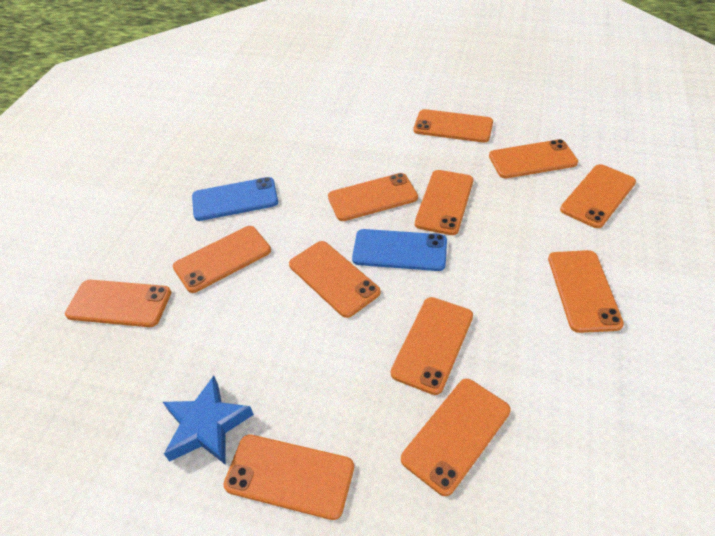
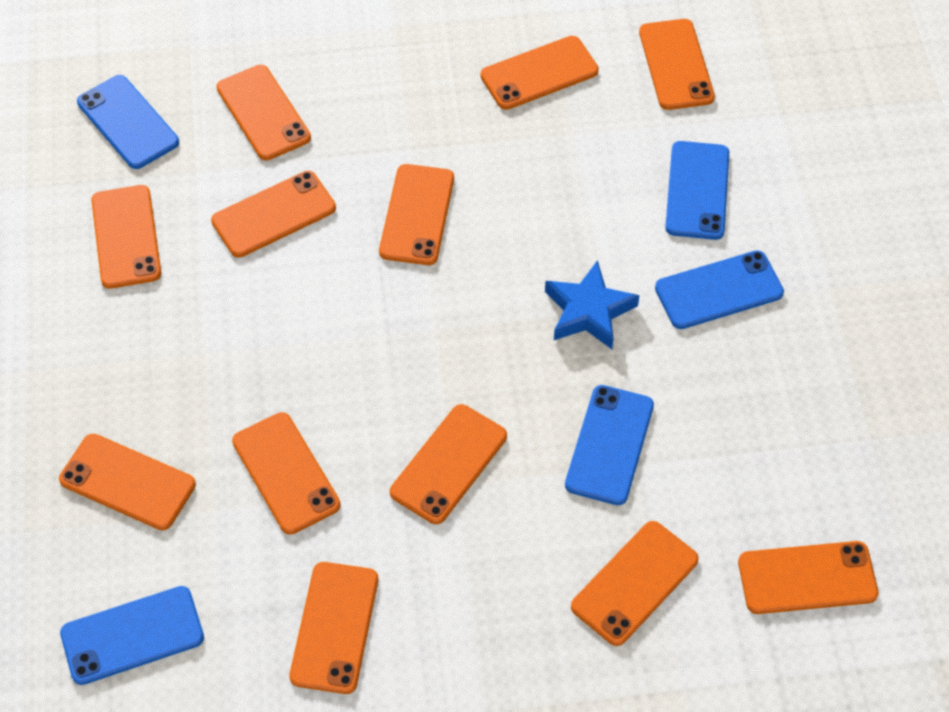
blue phone: [192,177,278,221] [352,229,447,271] = 2 -> [60,586,204,685] [77,75,179,169] [565,385,654,505] [655,250,784,329] [665,141,729,240] = 5

